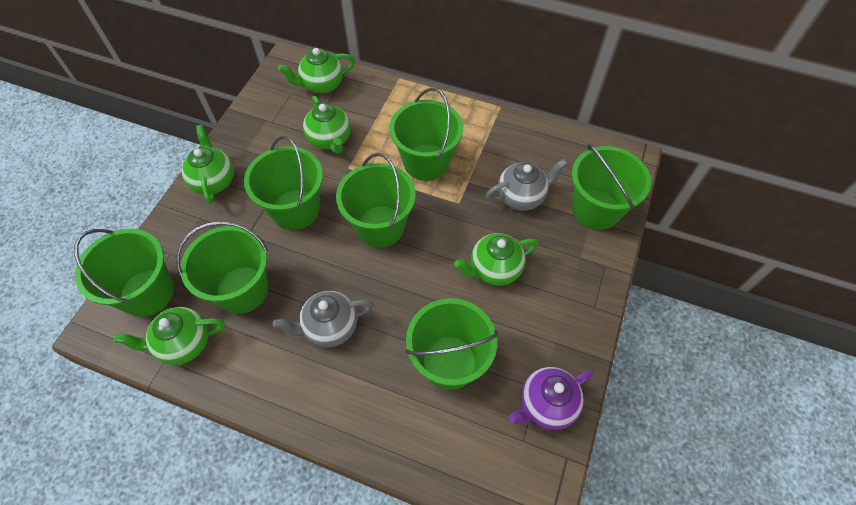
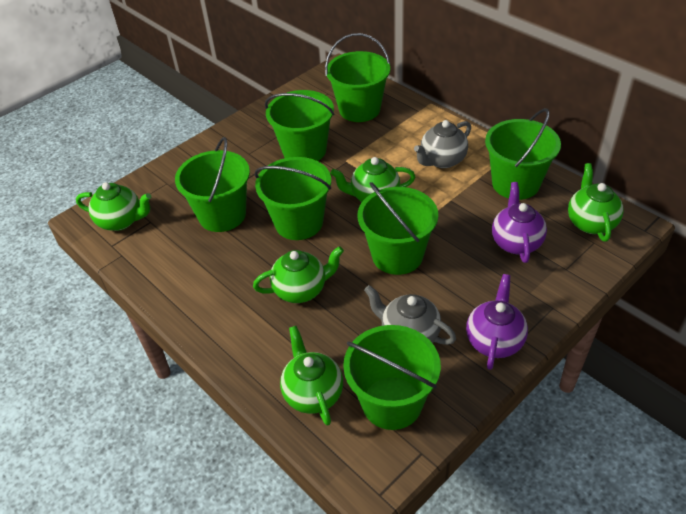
purple teapot: [509,367,594,430] = 1 -> [466,274,528,370] [492,182,547,263] = 2

